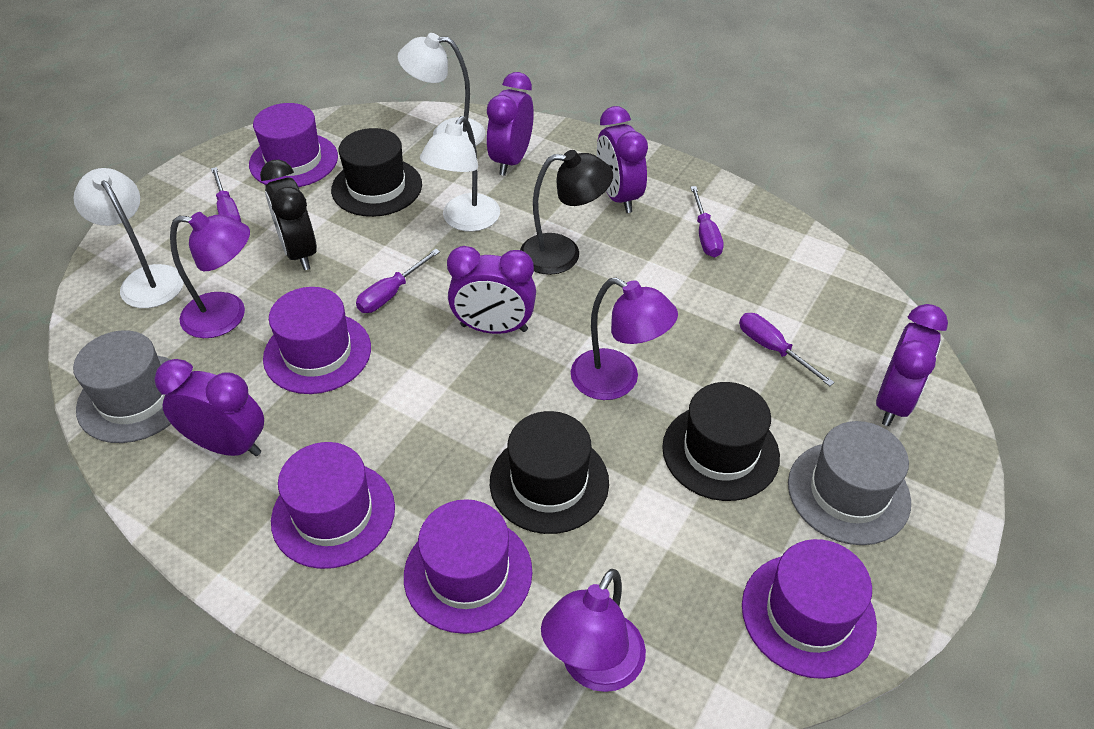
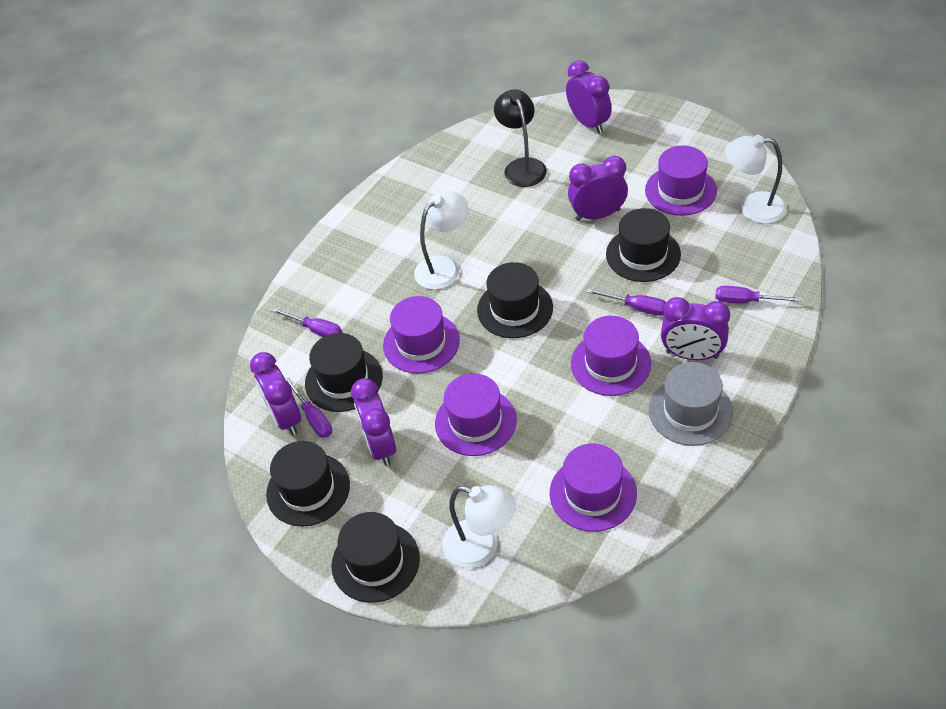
black clock: [260,160,317,270] = 1 -> none = 0
black hat: [331,128,422,217] [490,411,609,534] [662,382,780,501] = 3 -> [266,441,350,527] [305,333,383,412] [331,512,420,603] [477,262,553,338] [606,208,681,282] = 5
grey hat: [73,330,172,443] [788,421,911,545] = 2 -> [649,362,733,446] = 1
purple lamp: [170,212,250,338] [541,569,646,692] [571,277,678,400] = 3 -> none = 0

